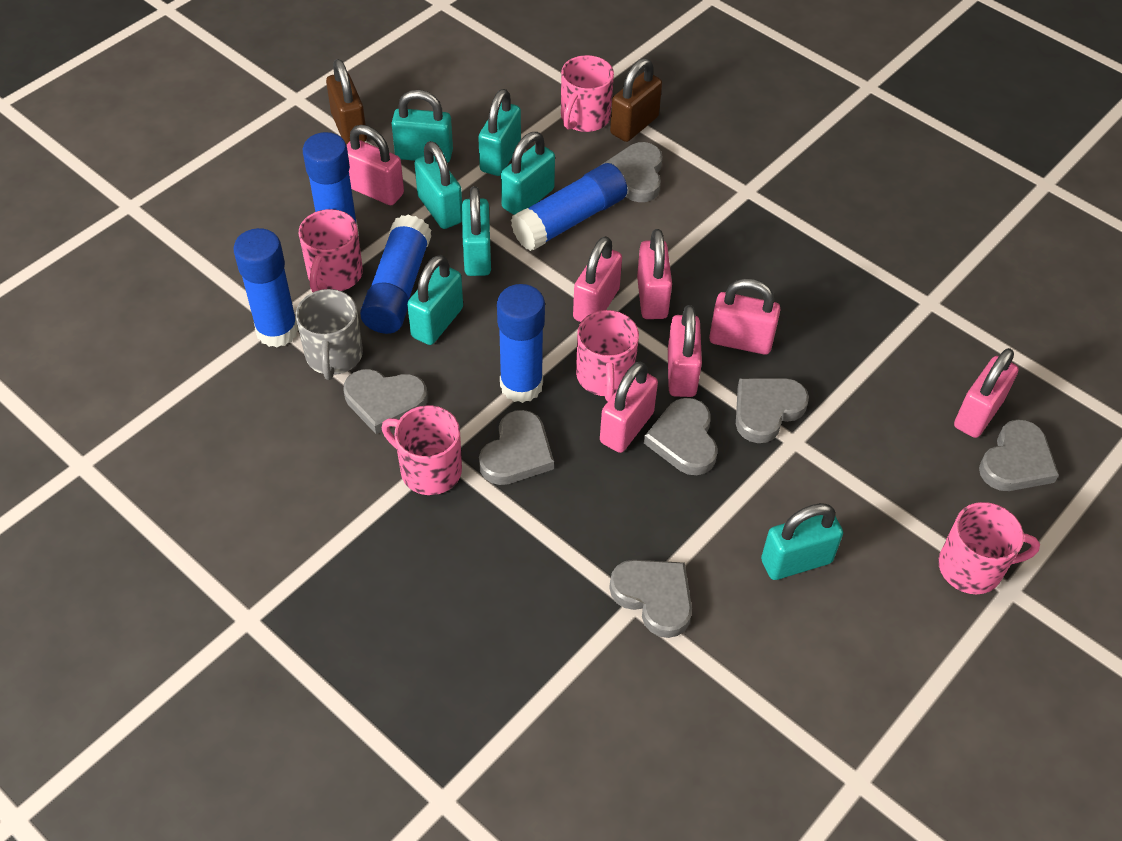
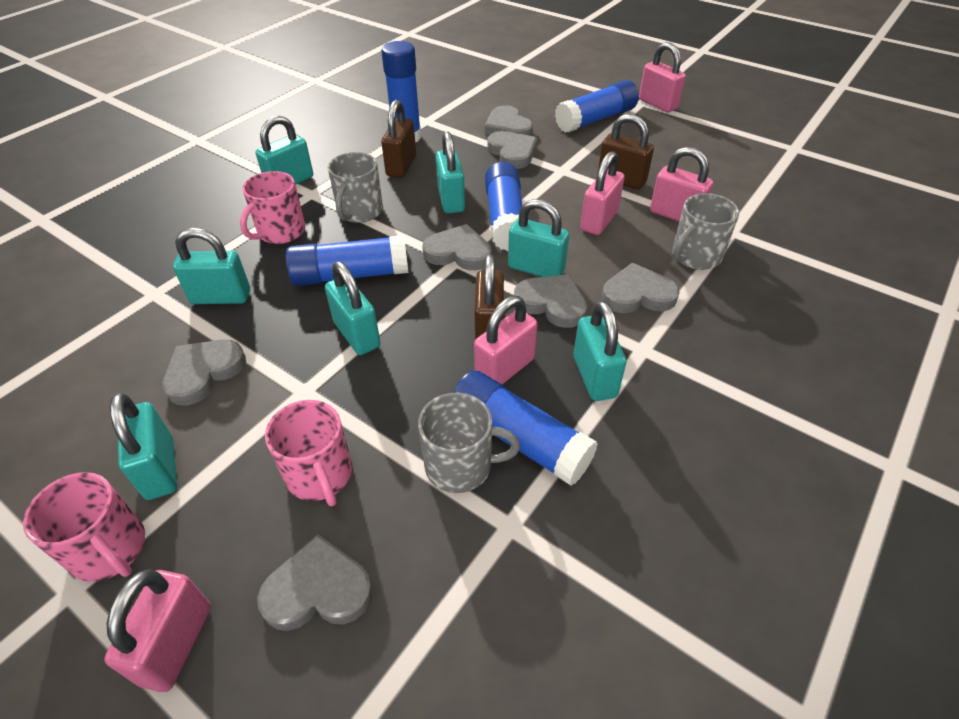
brown padlock: [326,59,367,145] [610,58,662,142] = 2 -> [381,100,416,178] [474,255,504,340] [598,114,654,190] = 3
grey mug: [296,289,363,380] = 1 -> [328,152,383,223] [418,393,520,493] [672,193,739,270] = 3
pink mug: [299,209,363,292] [382,405,462,495] [561,55,614,132] [576,310,639,401] [938,502,1040,594] = 5 -> [23,472,145,582] [240,171,305,244] [265,400,352,506] = 3
pink padlock: [347,125,404,205] [573,236,622,322] [600,361,658,453] [637,229,672,319] [668,305,702,397] [709,278,781,355] [954,348,1019,438] = 7 -> [104,569,211,692] [474,296,538,384] [580,151,625,235] [639,42,686,113] [650,147,713,222] = 5

